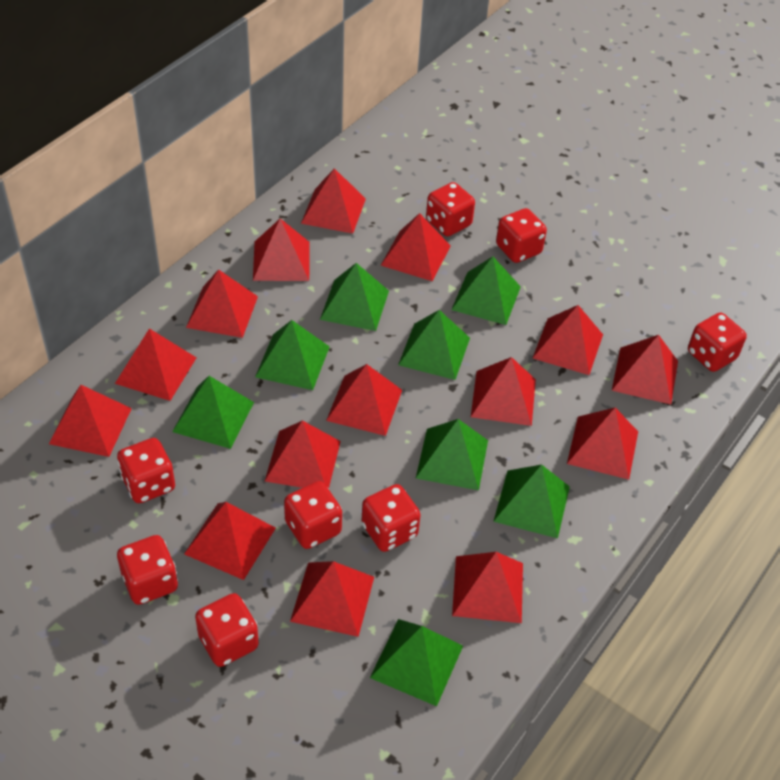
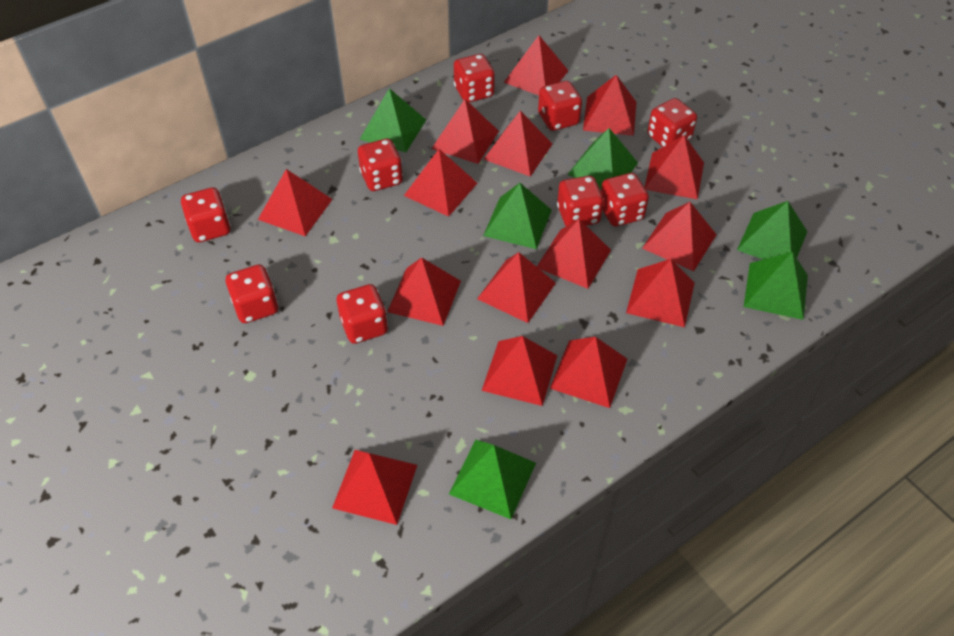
green pyramid: [172,376,254,449] [255,320,330,390] [320,263,389,331] [370,619,463,706] [398,310,470,380] [416,419,488,490] [451,256,521,325] [493,465,570,538] = 8 -> [359,88,426,152] [449,440,536,519] [483,183,552,249] [567,128,638,189] [737,201,807,260] [744,252,808,320] = 6
red dice: [117,438,175,503] [117,535,178,605] [195,593,259,667] [284,481,342,549] [362,484,421,552] [426,182,475,236] [496,208,547,263] [688,313,747,372] = 8 -> [181,187,231,242] [226,264,278,323] [337,284,388,344] [358,139,403,191] [454,54,495,102] [538,81,582,131] [557,176,604,226] [601,173,649,227] [648,98,697,147] = 9

